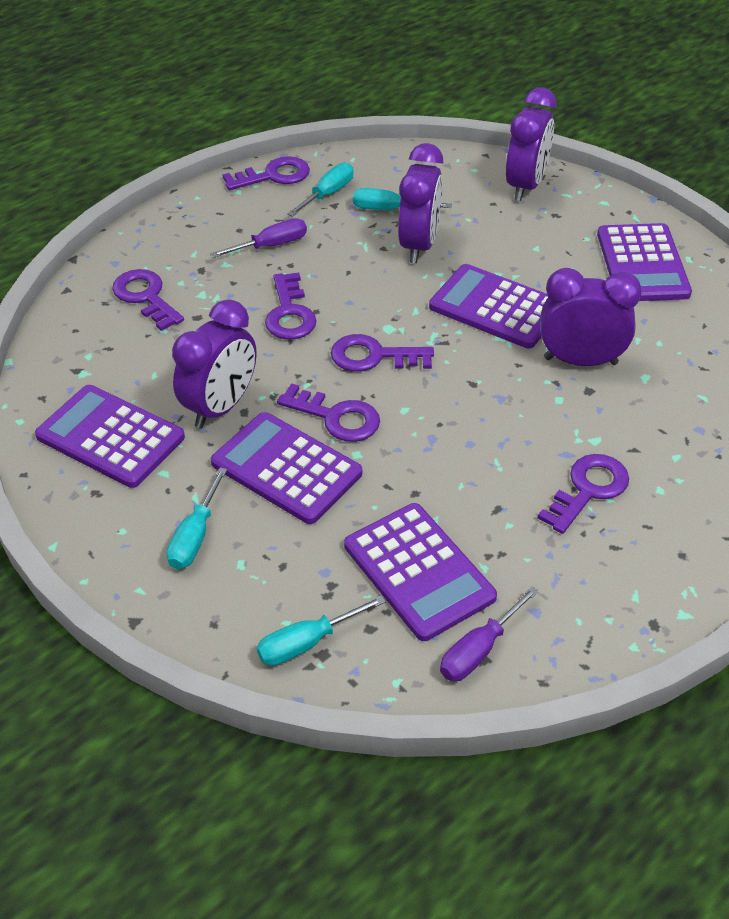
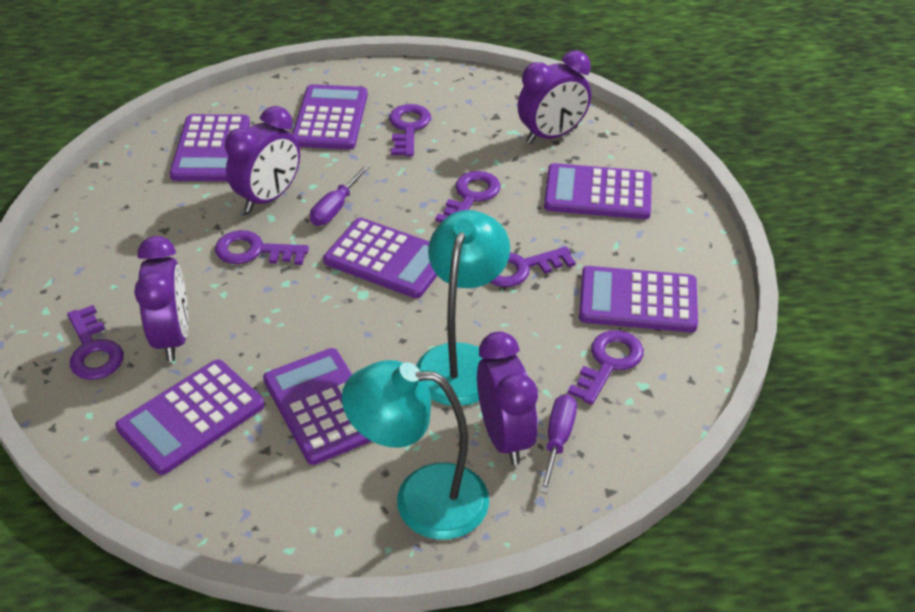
purple calculator: [35,385,185,488] [211,412,362,524] [344,503,497,641] [429,264,548,348] [597,223,692,301] = 5 -> [115,359,265,475] [170,114,250,181] [263,348,372,465] [292,84,368,150] [323,218,438,298] [544,163,652,219] [579,266,698,332] = 7
turquoise lamp: none = 0 -> [342,360,489,540] [416,210,510,406] = 2
turquoise screwdriver: [167,467,227,569] [257,595,386,666] [287,163,353,216] [353,188,452,210] = 4 -> none = 0

